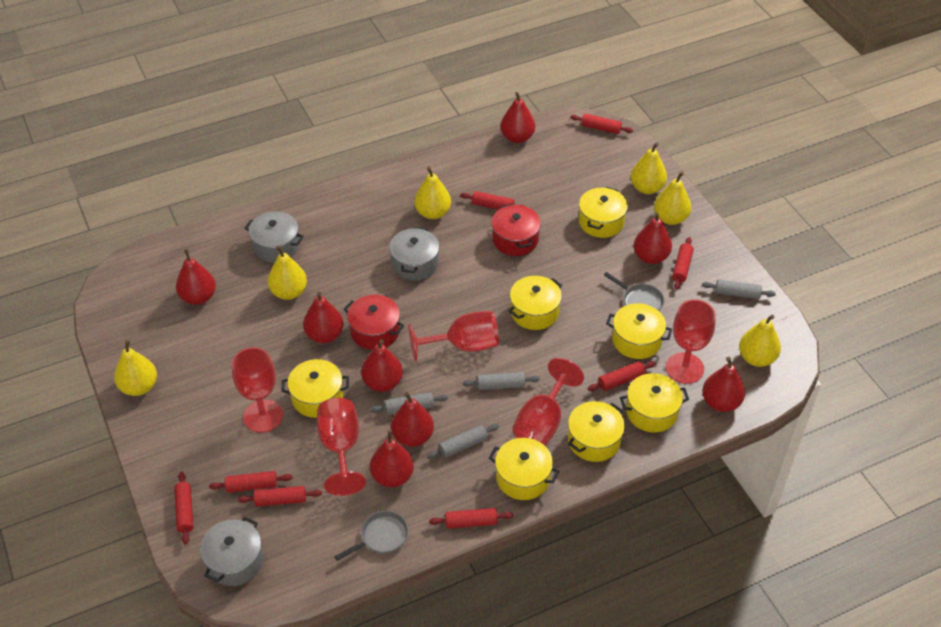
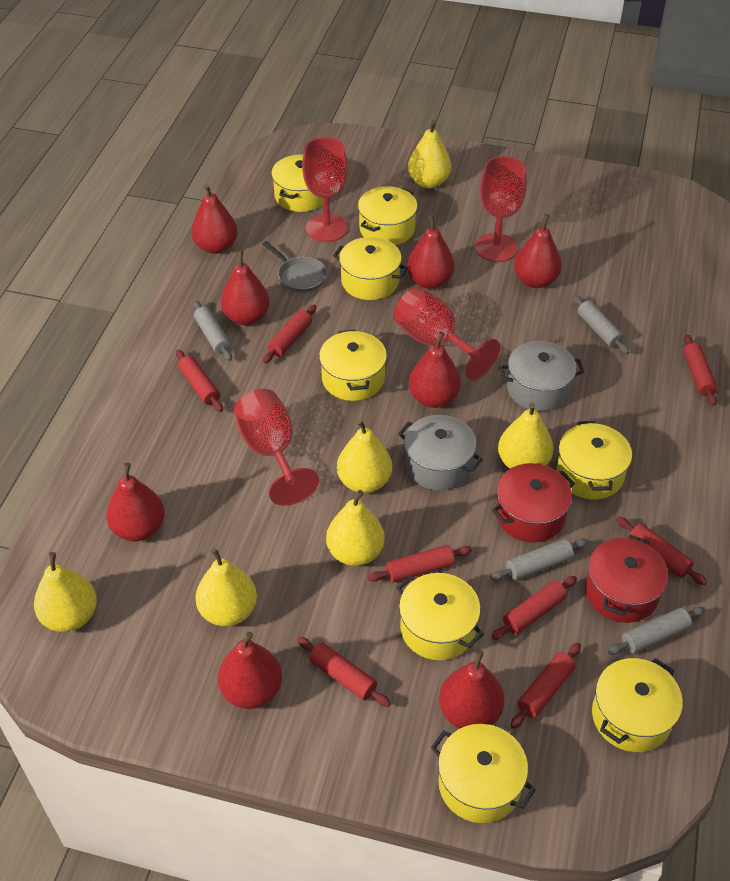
grey pan: [334,511,408,561] [604,272,664,311] = 2 -> [263,241,327,293] = 1
grey pot: [200,517,263,586] [245,211,304,263] [389,227,439,281] = 3 -> [398,415,483,491] [499,341,584,411] = 2
red goblet: [232,347,283,433] [317,398,366,496] [408,311,499,361] [513,358,584,446] [666,299,716,384] = 5 -> [234,389,319,506] [302,137,348,242] [393,287,500,381] [475,156,527,262] = 4
yellow pot: [282,359,349,418] [489,438,559,500] [509,276,562,330] [568,401,625,462] [579,187,628,238] [606,303,672,359] [620,373,689,433] = 7 -> [271,154,323,212] [319,329,387,401] [333,237,408,300] [358,186,418,245] [397,573,484,660] [431,724,536,823] [556,421,632,500] [592,658,683,752] = 8

